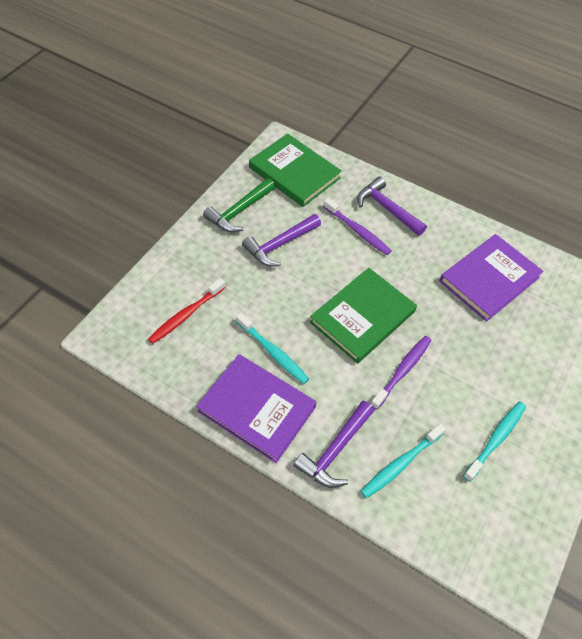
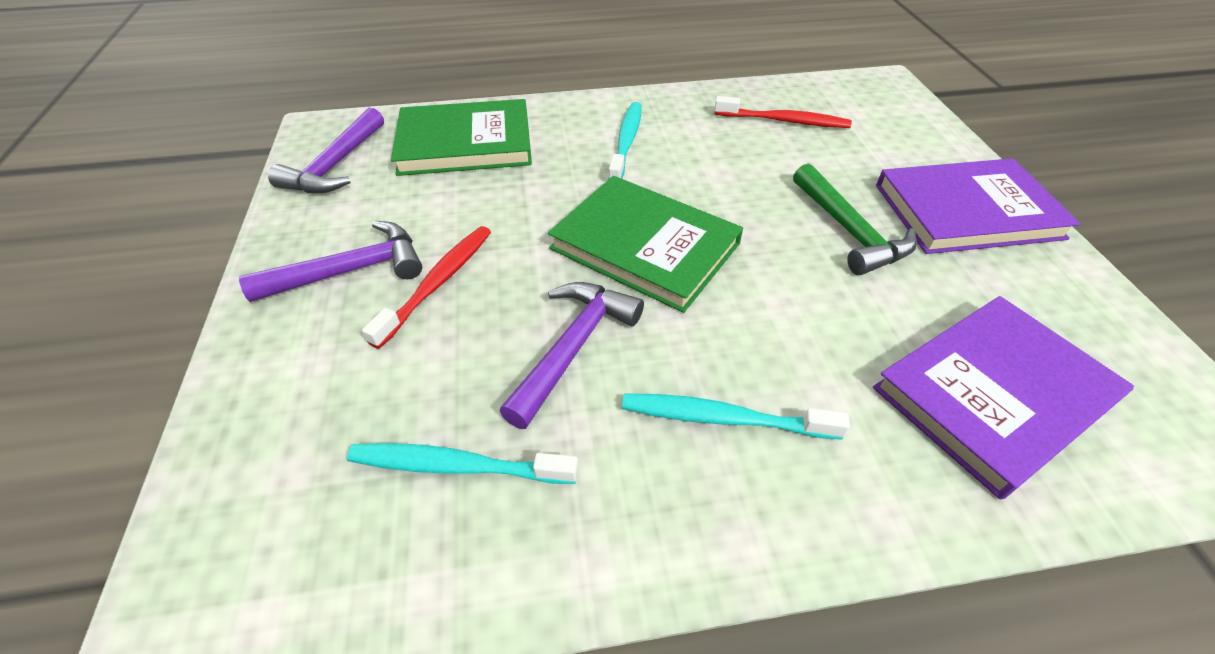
purple toothbrush: [323,198,391,255] [371,336,432,410] = 2 -> none = 0
red toothbrush: [148,278,226,344] = 1 -> [362,226,491,349] [714,96,852,128] = 2

